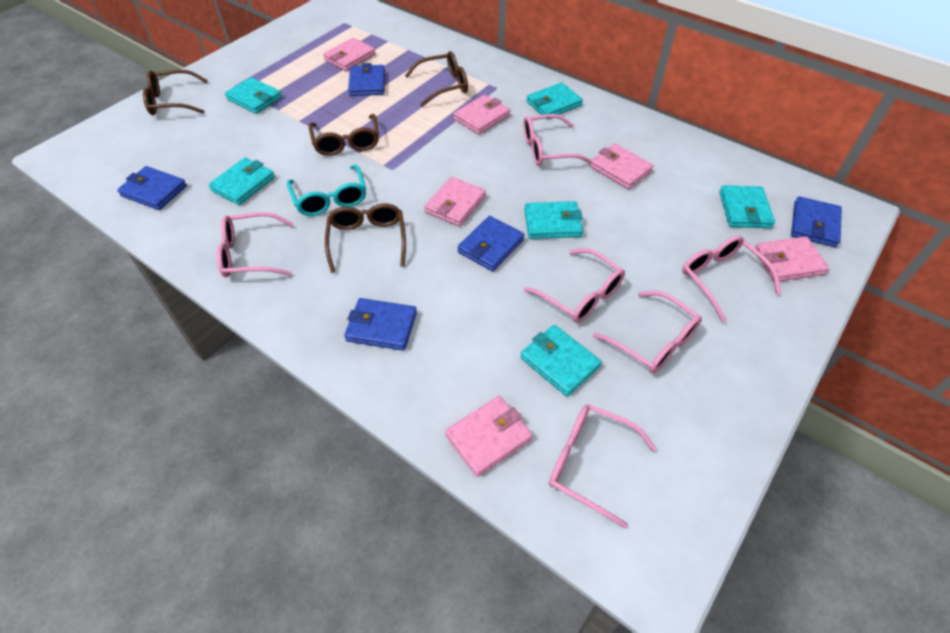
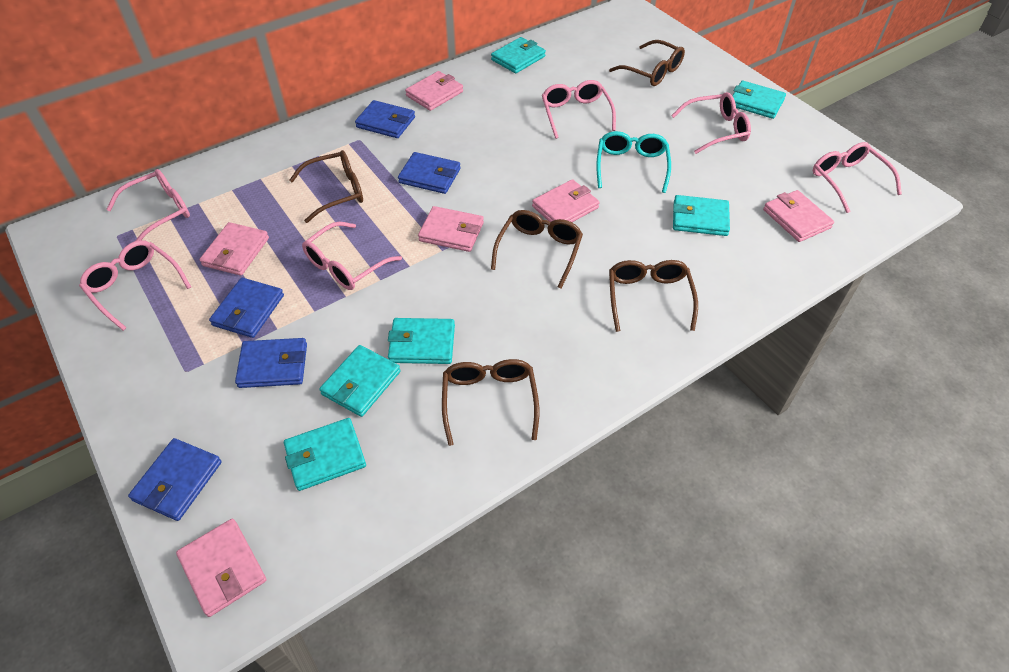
brown glasses: [143,70,208,115] [309,114,379,156] [325,203,406,273] [405,51,468,106] = 4 -> [289,150,363,223] [442,359,539,446] [491,210,583,288] [609,40,685,86] [609,260,698,332] = 5

